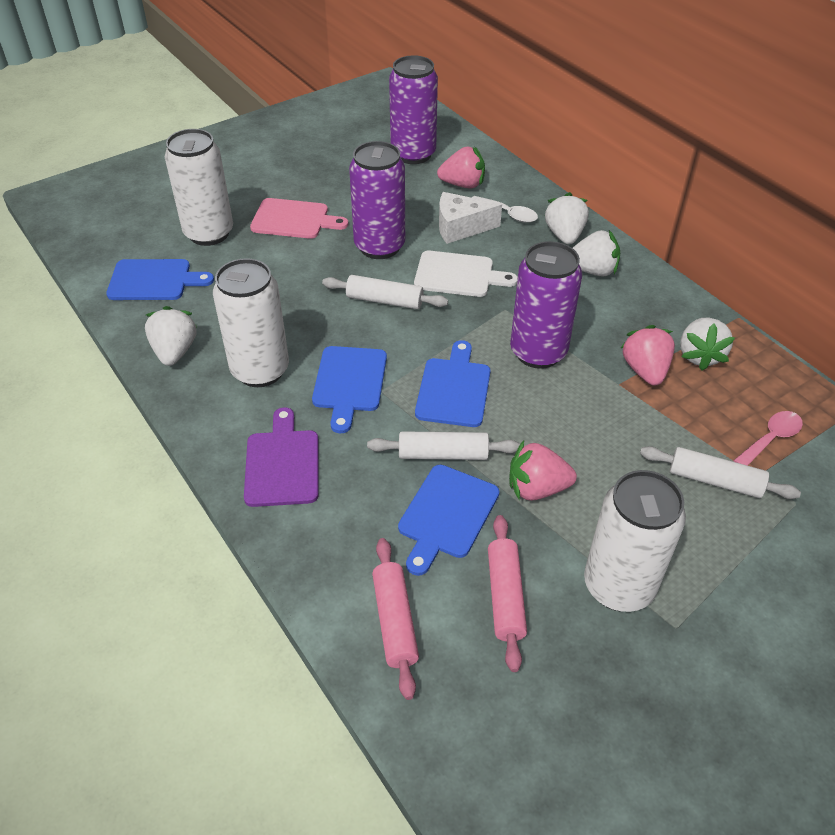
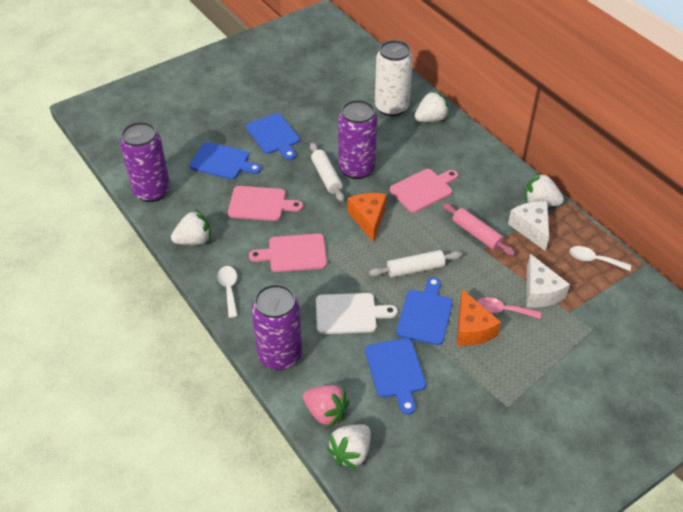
orange cheese: none = 0 -> [347,193,387,242] [457,289,501,346] = 2
pink cutting board: [250,198,348,239] = 1 -> [228,186,303,221] [249,234,327,272] [390,169,458,213] = 3
pink rolling pin: [372,538,419,700] [488,515,527,672] = 2 -> [442,203,515,256] = 1
pink strawberry: [437,146,485,188] [509,441,577,501] [621,325,675,386] = 3 -> [303,385,349,428] = 1
purple cutting board: [244,407,319,507] = 1 -> none = 0
white can: [165,129,233,246] [213,258,289,387] [584,470,686,612] = 3 -> [375,40,413,117] = 1
white cheese: [439,192,502,244] = 1 -> [508,201,549,251] [527,254,570,308] = 2
white rolling pin: [322,275,448,309] [367,431,520,460] [640,446,801,499] = 3 -> [310,142,344,202] [369,250,462,278] = 2
white spoon: [472,196,538,223] = 1 -> [218,266,238,318] [570,246,631,271] = 2

